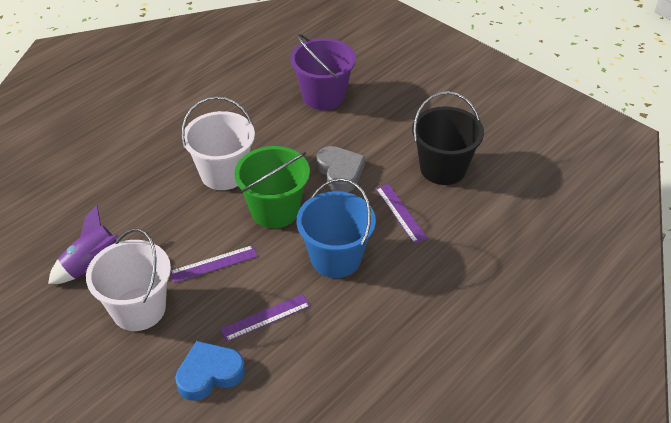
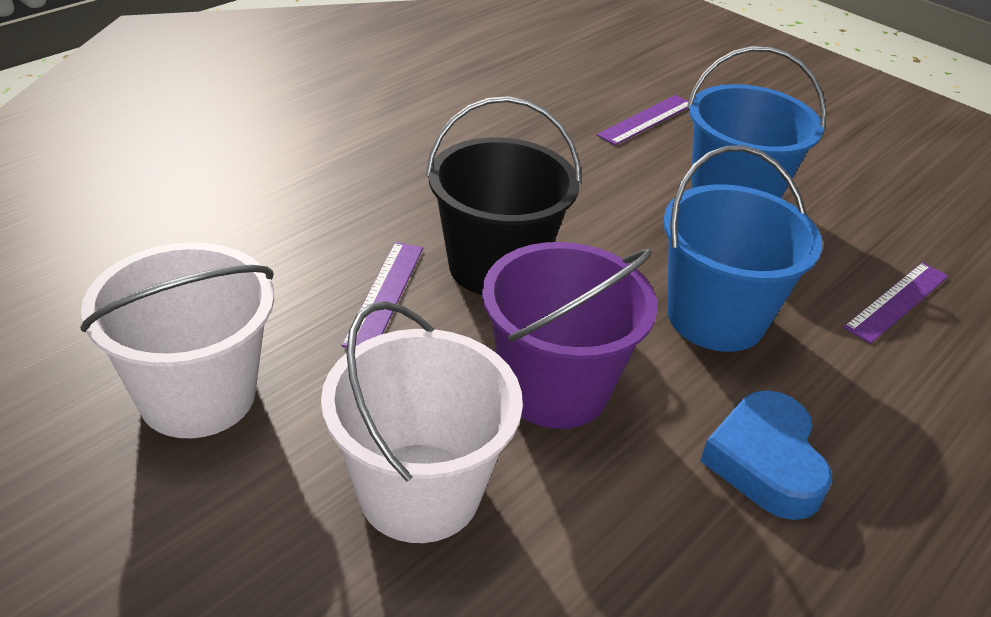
blue bucket: [297,178,376,278] = 1 -> [663,145,822,352] [687,46,826,198] = 2
green bucket: [235,146,310,228] = 1 -> none = 0
grey heart: [316,146,365,192] = 1 -> none = 0
purple rocket: [48,205,119,284] = 1 -> none = 0

